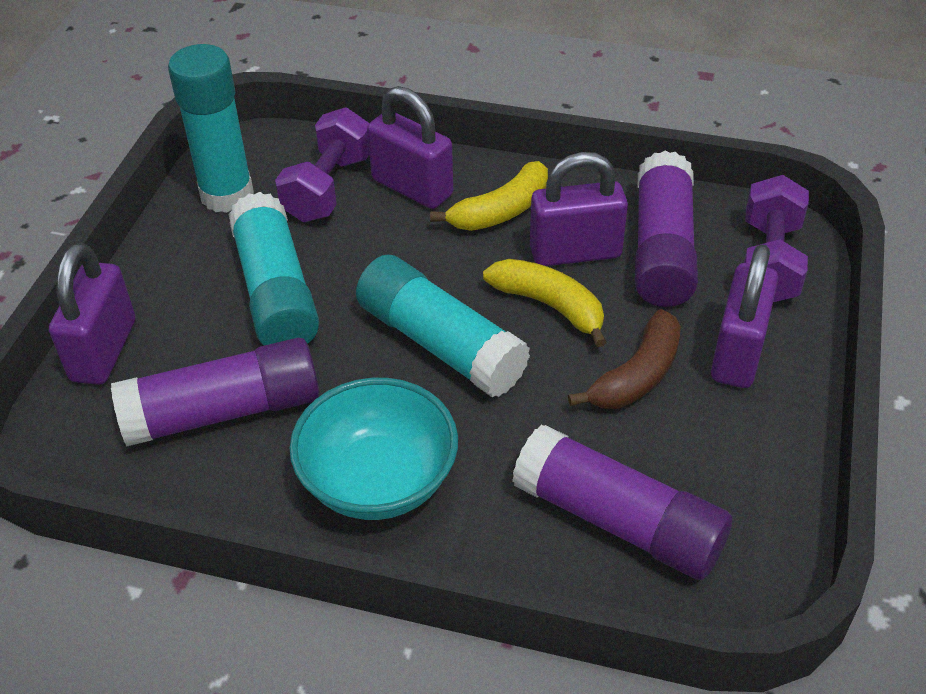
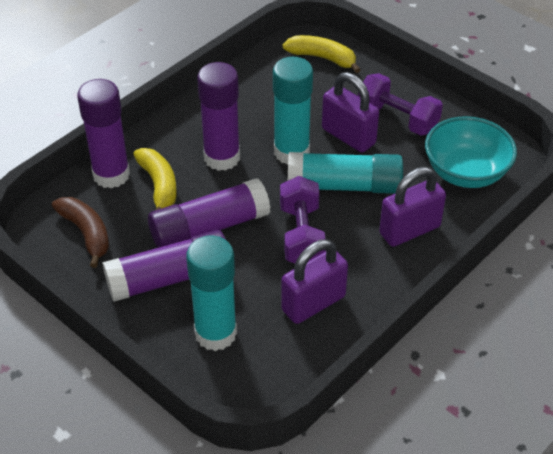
purple glue stick: [111,338,319,447] [512,425,732,580] [635,151,698,307] = 3 -> [77,79,130,188] [102,230,227,302] [148,178,271,248] [197,62,240,171] = 4
purple padlock: [49,243,135,385] [367,86,453,209] [530,152,628,266] [711,244,778,388] = 4 -> [281,240,348,324] [322,72,379,153] [379,167,446,247] = 3

